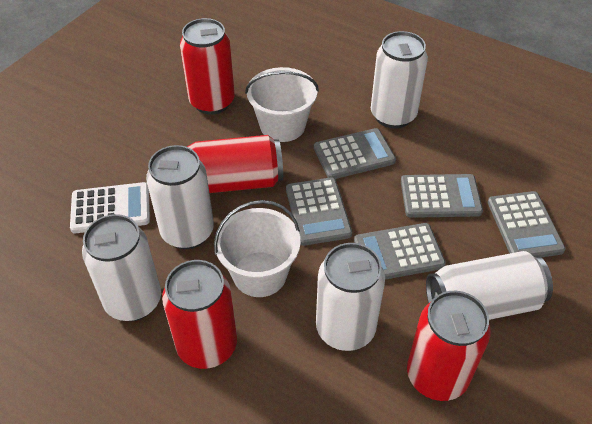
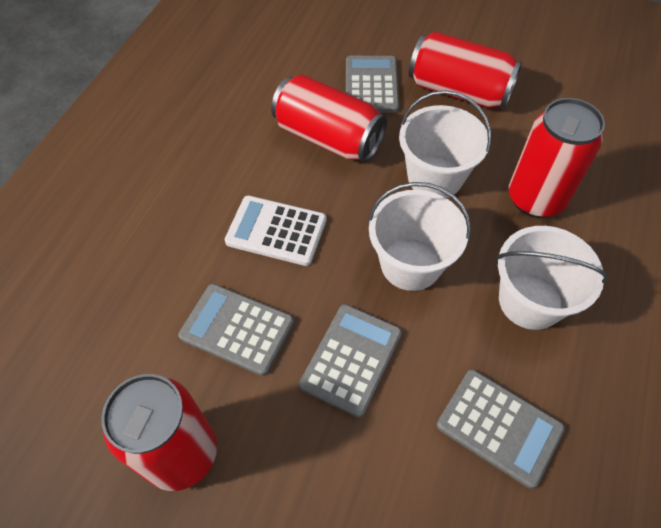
grey calculator: [286,177,352,246] [314,128,396,179] [354,223,446,280] [401,174,483,218] [488,191,566,257] = 5 -> [178,284,294,376] [299,304,402,417] [346,56,399,113] [437,369,565,489] = 4
white bucket: [214,200,300,297] [245,67,319,142] = 2 -> [368,182,471,291] [399,90,492,198] [496,226,609,330] = 3
white can: [82,214,161,321] [146,145,214,249] [316,243,385,351] [371,31,428,129] [426,251,553,320] = 5 -> none = 0

